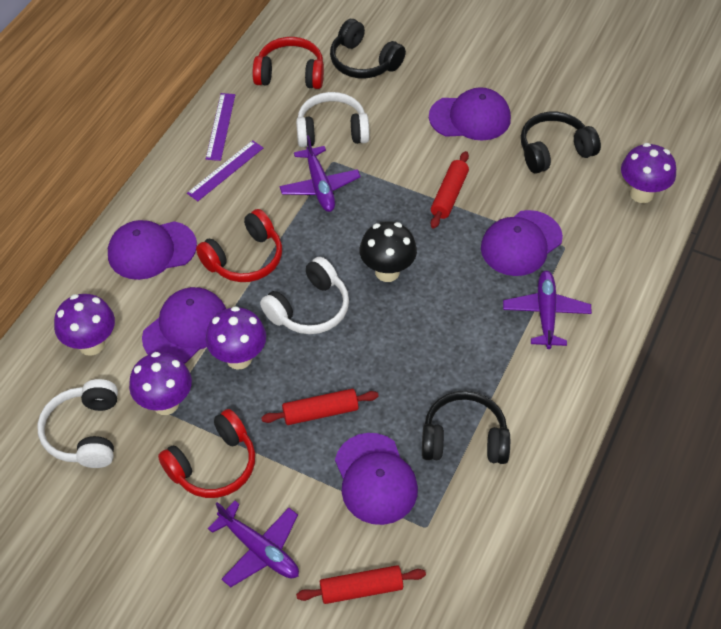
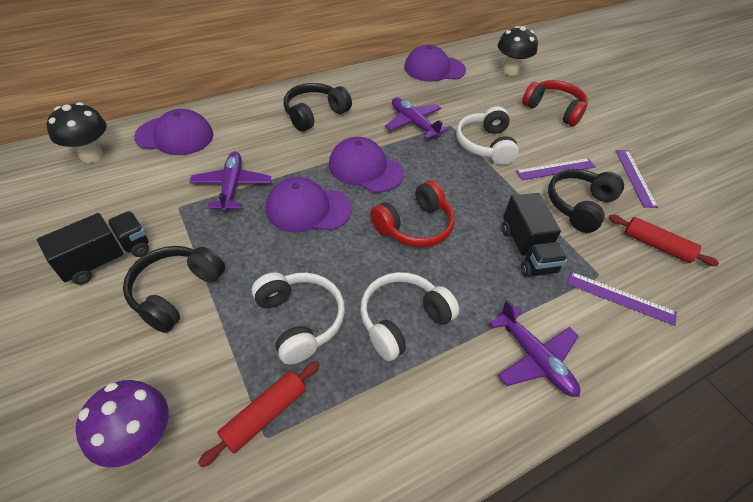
black mushroom: [360,221,417,282] = 1 -> [47,102,107,163] [498,26,538,76] = 2
black truck: none = 0 -> [37,211,149,285] [502,193,567,277] = 2
purple cap: [108,220,197,280] [142,287,226,363] [335,433,418,525] [429,87,511,141] [481,210,563,276] = 5 -> [134,109,213,155] [266,177,352,232] [329,137,404,193] [404,45,466,82] = 4
purple mushroom: [54,294,115,356] [129,352,192,415] [206,306,266,370] [621,143,676,203] = 4 -> [76,380,169,467] = 1
purple ruler: [187,140,263,201] [206,93,235,161] = 2 -> [516,158,596,180] [567,272,677,326] [615,150,658,208] = 3
red headphones: [158,409,255,498] [196,209,282,282] [253,37,324,89] = 3 -> [370,181,455,248] [522,80,588,127] = 2
red rolling pin: [261,389,379,425] [296,565,426,604] [431,151,469,229] = 3 -> [198,361,320,468] [609,215,719,266] = 2

